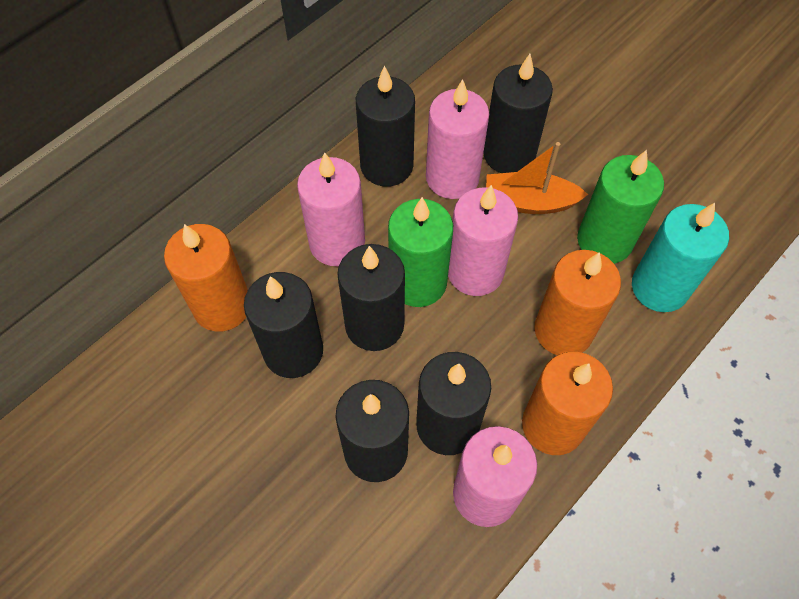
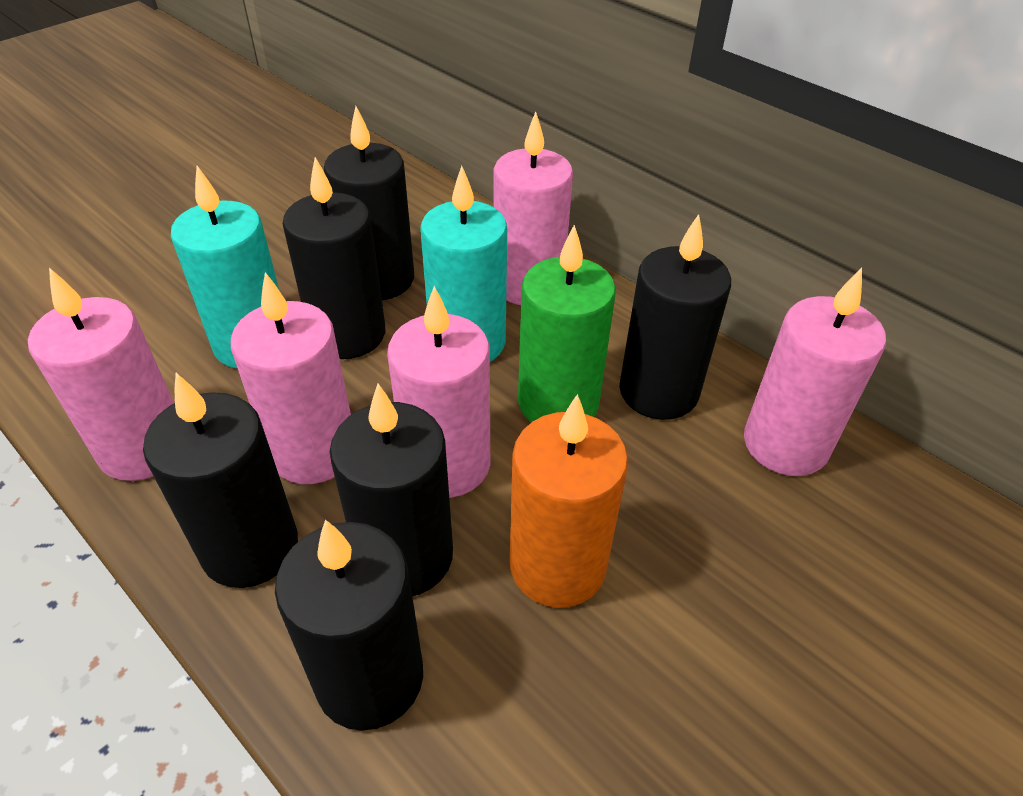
green candle: [388,197,453,307] [577,150,664,264] = 2 -> [518,225,616,422] = 1
orange boat: [486,142,588,214] = 1 -> none = 0
orange candle: [164,224,248,331] [522,352,613,455] [534,250,621,355] = 3 -> [510,394,628,608] = 1
pink candle: [297,152,365,266] [426,79,489,199] [448,185,518,296] [453,426,537,527] = 4 -> [28,268,174,481] [231,272,351,484] [387,286,490,498] [494,111,573,305] [744,268,886,476] = 5
turquoise candle: [632,203,729,312] = 1 -> [171,166,279,369] [421,166,507,362] = 2

